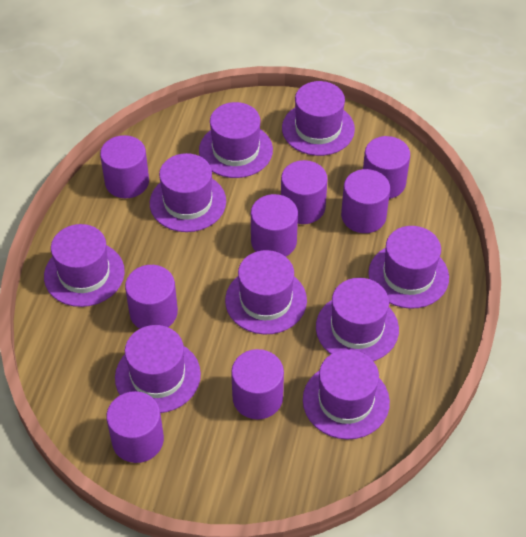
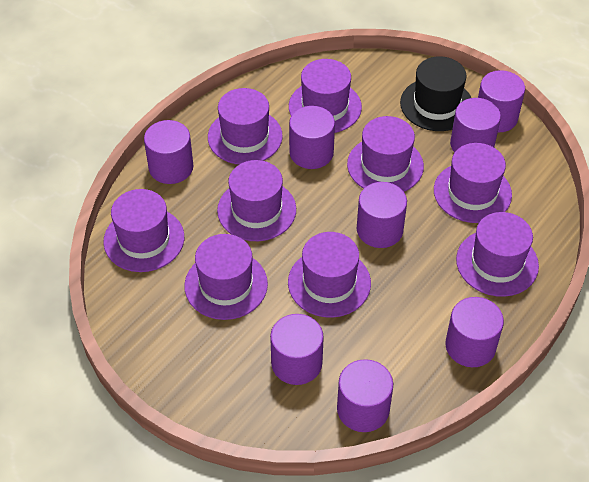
black hat: none = 0 -> [400,56,471,131] = 1

